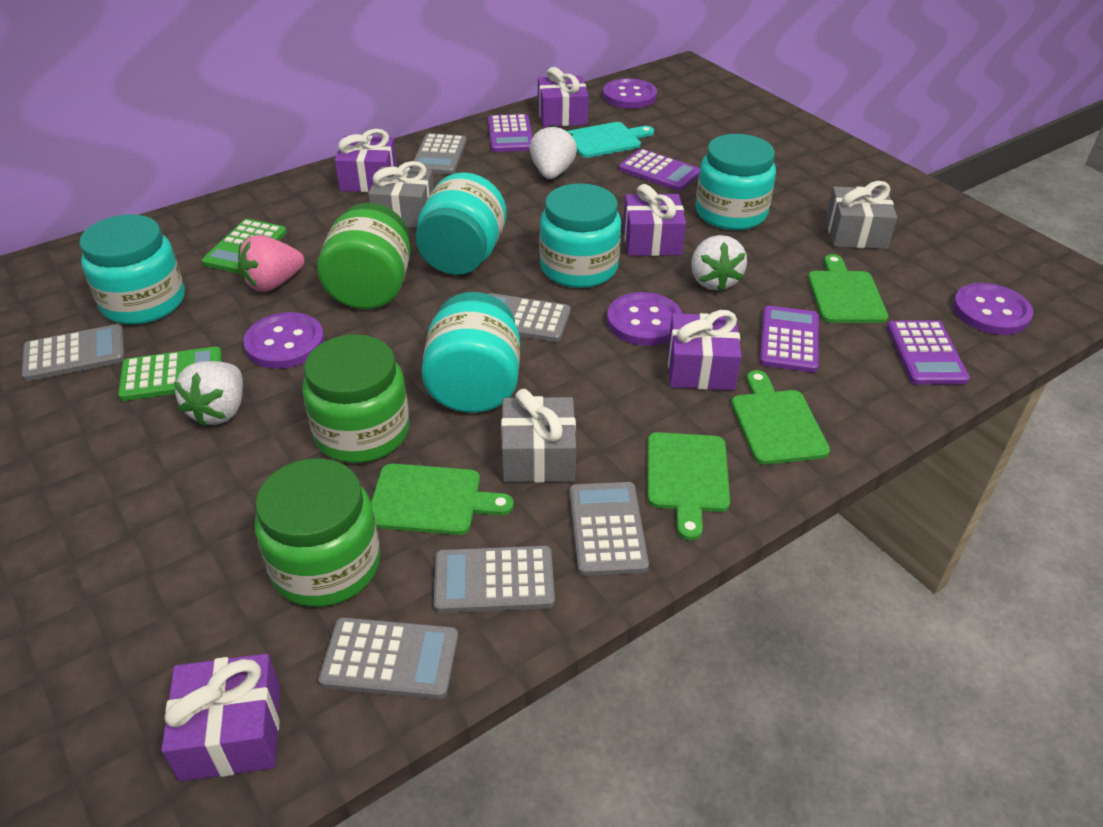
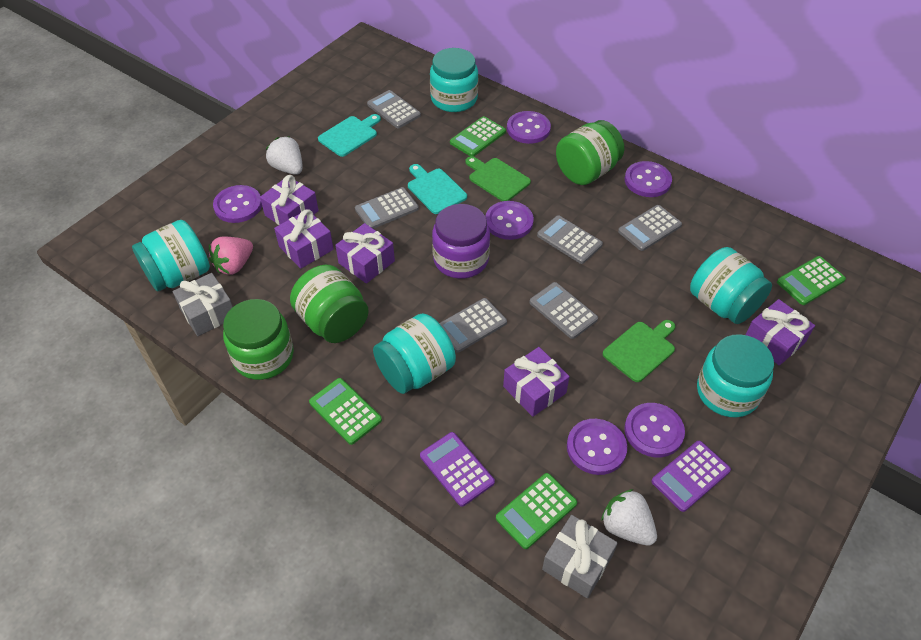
green calculator: [118,347,222,401] [202,219,287,274] = 2 -> [309,378,382,445] [450,116,506,157] [496,473,577,549] [777,256,846,305] = 4
green cutting board: [371,464,514,535] [648,432,730,540] [731,370,830,465] [808,254,888,323] = 4 -> [465,156,531,201] [603,320,675,382] = 2
grey gift: [368,161,434,228] [501,389,576,483] [826,181,897,249] = 3 -> [173,273,233,336] [542,515,618,598] = 2
purple button: [243,312,324,369] [603,78,657,109] [607,292,682,346] [953,283,1033,335] = 4 -> [213,185,262,223] [485,201,534,240] [507,111,551,144] [567,419,627,475] [624,403,685,458] [625,161,672,197] = 6
purple calculator: [488,114,533,152] [619,149,700,191] [760,306,819,373] [887,320,970,385] = 4 -> [420,432,495,507] [651,441,731,512] = 2
purple jar: none = 0 -> [432,204,490,279] = 1
turquoise cutting board: [567,122,654,158] = 1 -> [318,114,381,157] [408,164,467,214] = 2
white strawberry: [174,361,243,427] [529,125,577,179] [691,235,747,292] = 3 -> [266,136,303,175] [601,489,657,546] = 2

